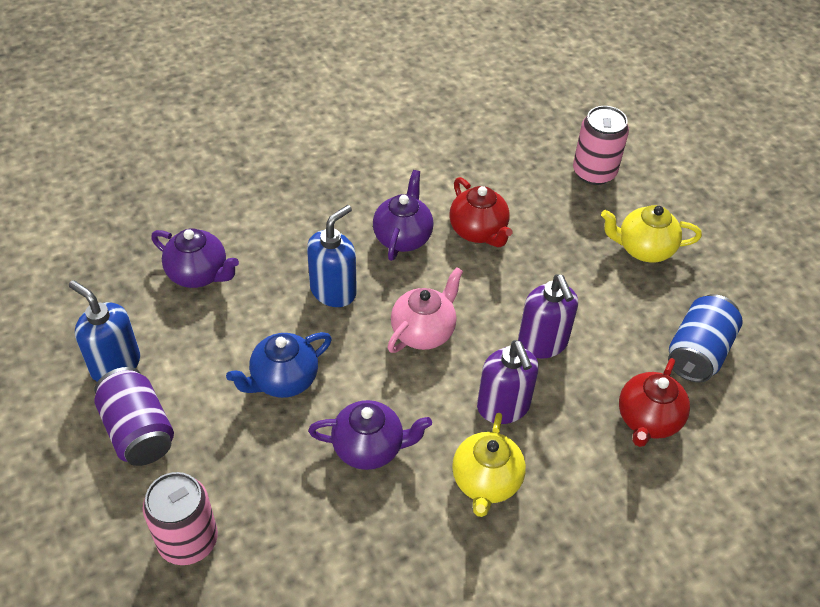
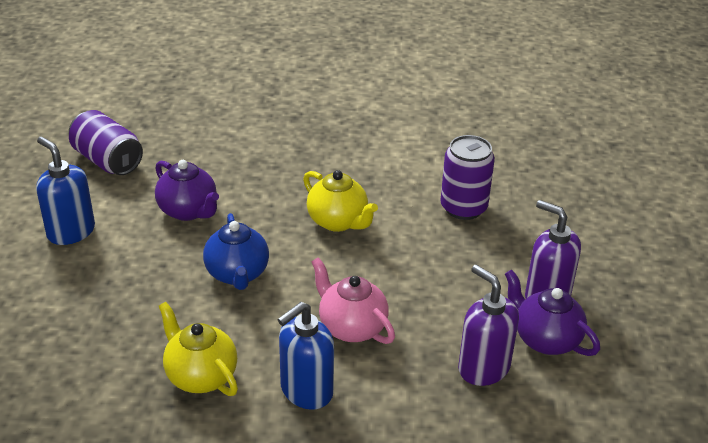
blue can: [668,294,743,382] = 1 -> none = 0
pink can: [143,472,218,565] [573,106,629,185] = 2 -> none = 0
purple can: [95,367,174,466] = 1 -> [69,110,143,175] [440,135,495,220] = 2
purple teapot: [151,228,239,288] [308,400,432,470] [373,170,434,261] = 3 -> [155,160,219,221] [505,270,600,356] = 2
red teapot: [449,177,512,247] [619,358,690,447] = 2 -> none = 0

